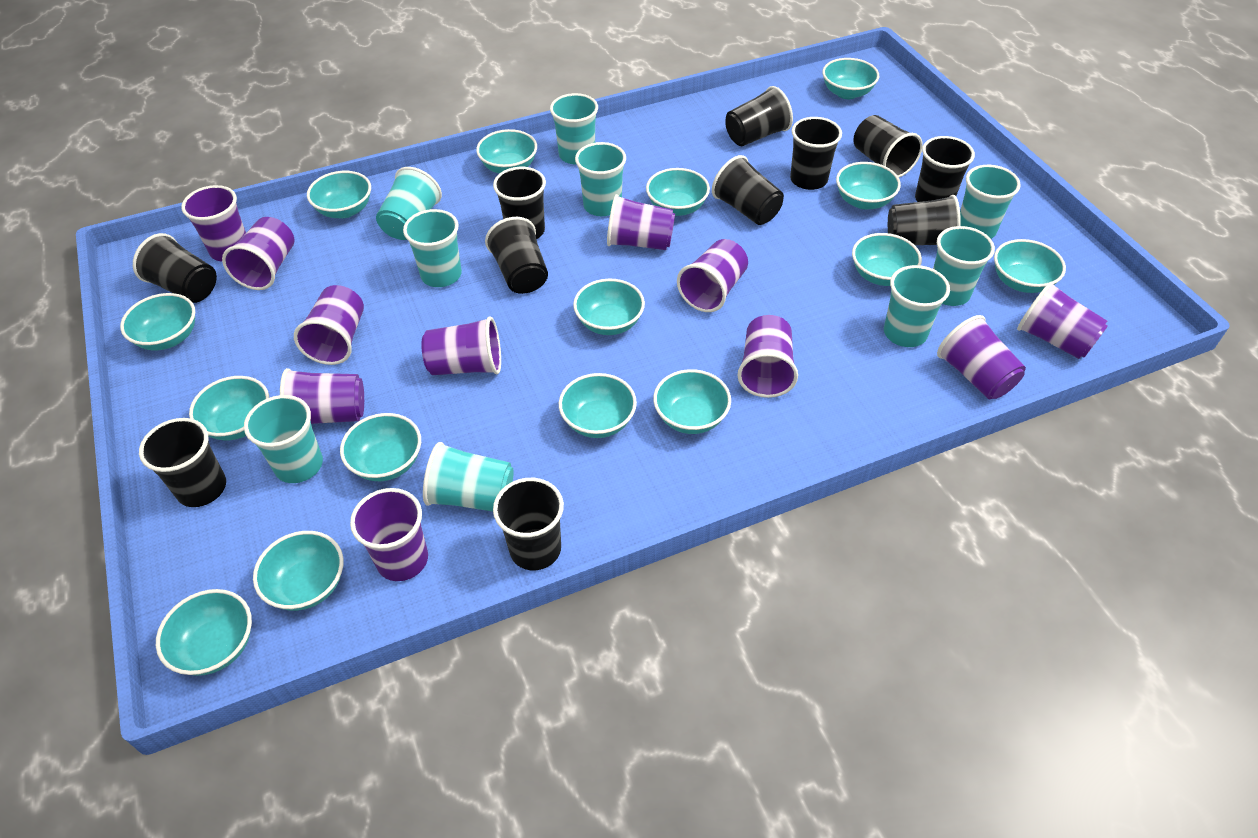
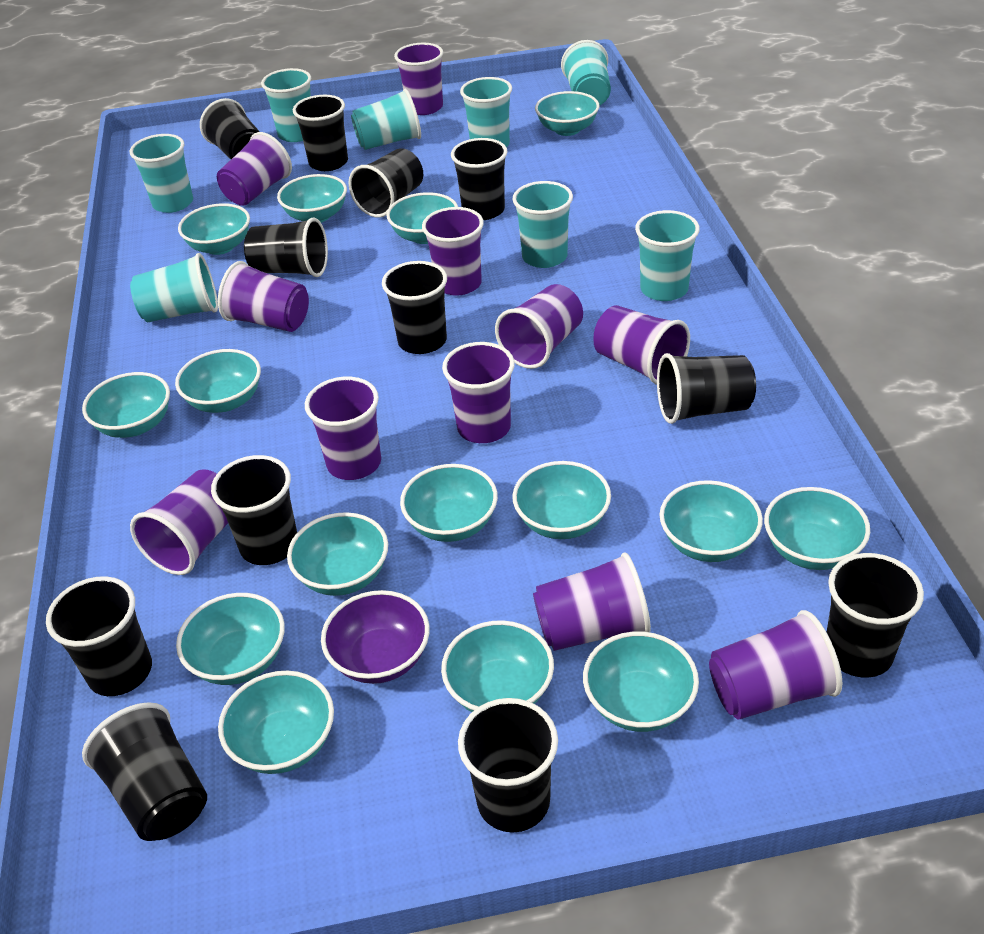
black cup: [133,233,217,303] [139,418,226,507] [485,217,548,294] [493,167,546,239] [493,478,564,570] [712,155,784,225] [725,86,793,146] [790,117,842,190] [853,115,923,177] [888,195,961,245] [915,136,975,202] = 11 -> [46,576,152,696] [82,702,207,841] [200,98,260,159] [211,455,297,565] [244,217,328,277] [293,95,348,171] [349,148,423,218] [382,261,447,354] [451,138,507,220] [458,698,558,833] [657,353,756,424] [827,553,924,678] = 12
purple bowl: none = 0 -> [321,590,429,684] = 1
turquoise cup: [244,395,323,483] [376,167,442,240] [403,209,462,287] [423,442,514,512] [550,93,598,165] [575,142,626,216] [884,265,950,347] [933,226,995,306] [960,165,1021,239] = 9 -> [129,134,193,213] [130,253,218,322] [261,68,311,142] [351,89,421,150] [460,77,512,147] [512,181,573,268] [561,40,611,106] [635,210,700,301] = 8

